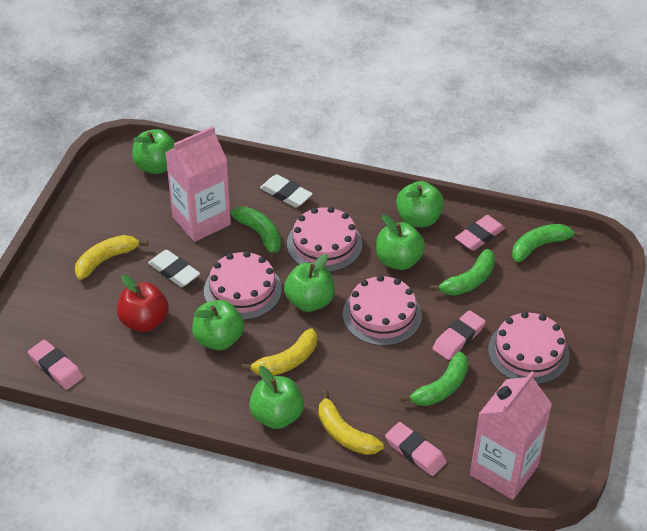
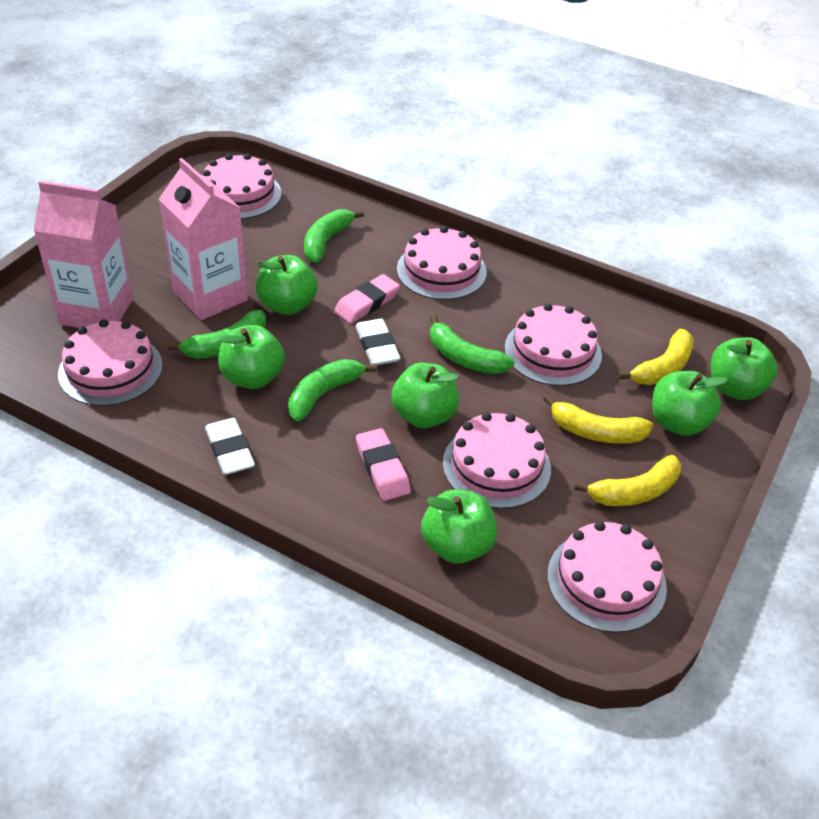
pink cake: [204,251,282,320] [287,207,362,272] [343,275,422,346] [488,312,570,384] = 4 -> [58,319,163,406] [202,154,281,219] [397,226,487,300] [443,412,551,509] [505,303,602,386] [547,521,667,633] = 6
pink eraser: [28,340,83,390] [385,422,447,476] [432,310,485,360] [455,215,505,251] = 4 -> [334,274,400,324] [356,428,411,501] = 2
red apple: [117,275,169,332] = 1 -> none = 0

